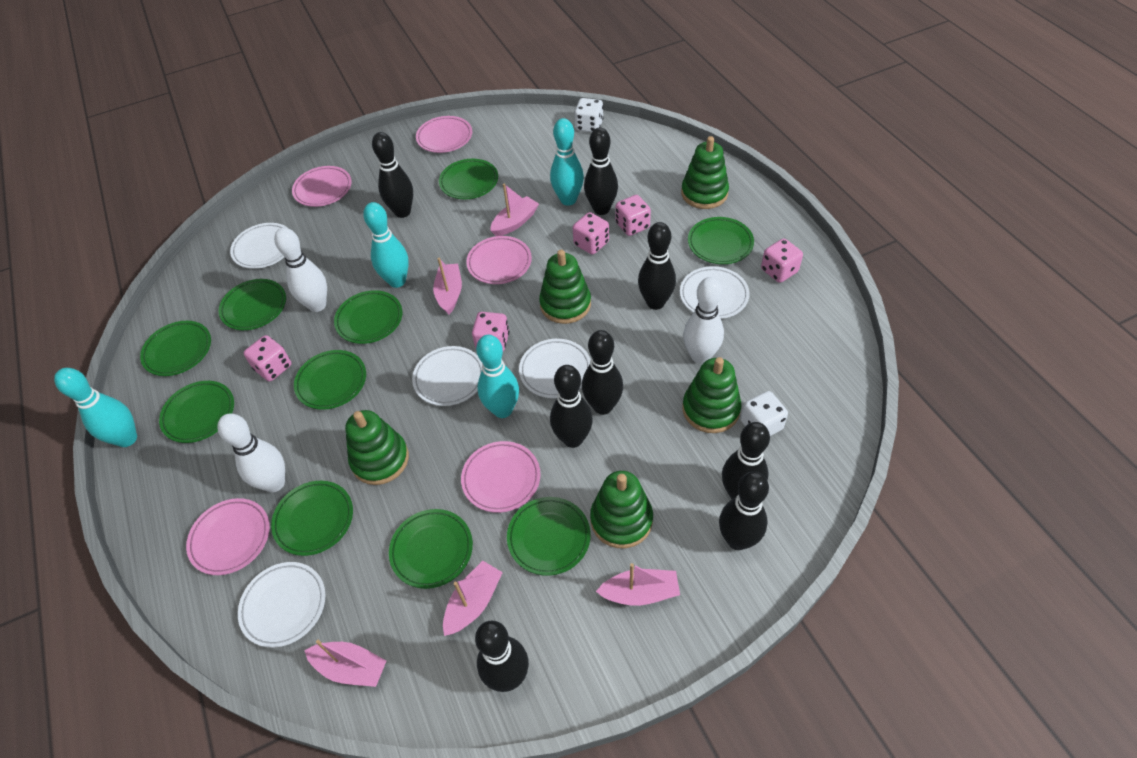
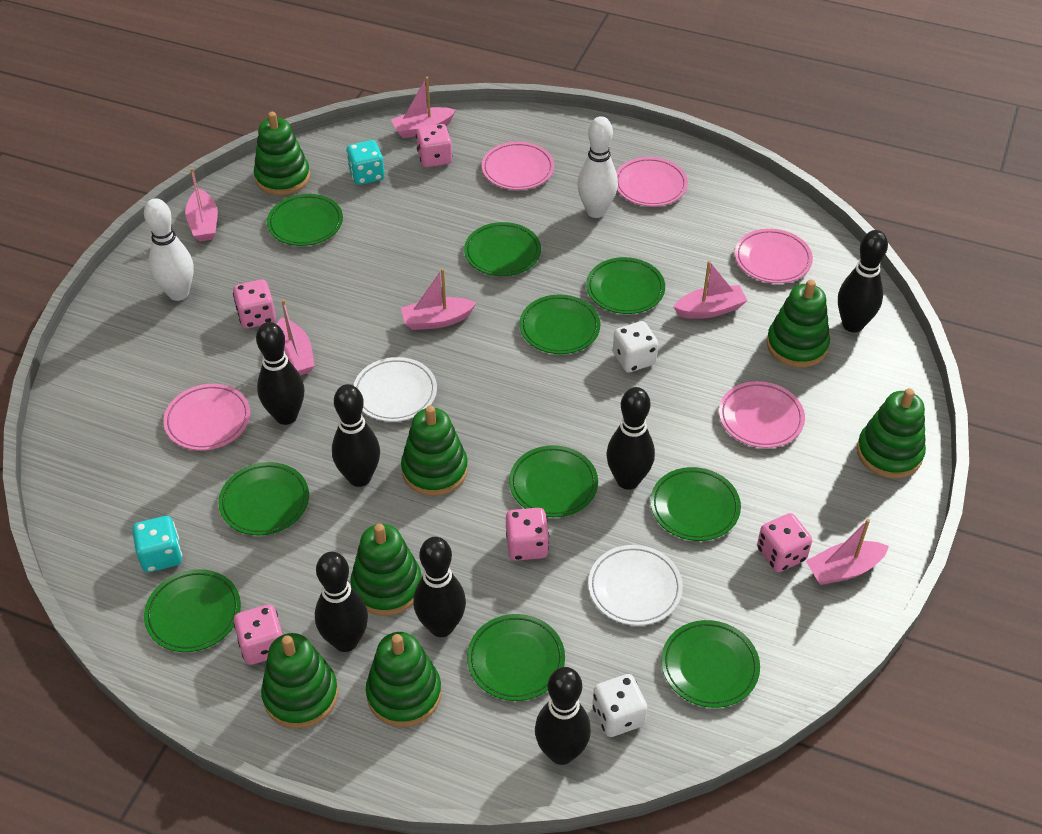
black bowling pin: [372,132,413,218] [475,621,529,692] [550,365,593,448] [582,330,623,415] [584,127,618,215] [638,222,676,310] [719,471,769,550] [722,422,770,499] = 8 -> [256,322,304,425] [315,552,368,652] [332,384,380,487] [413,537,466,637] [535,667,591,765] [606,387,655,490] [838,230,888,333] = 7
green stacking toy: [345,410,409,485] [539,250,591,324] [590,471,653,548] [681,136,729,209] [683,357,741,433] = 5 -> [254,112,310,195] [261,633,338,729] [350,524,422,616] [366,632,442,727] [401,406,468,496] [766,280,830,368] [857,388,926,479] = 7
pink boat: [304,640,387,687] [433,258,462,314] [443,561,503,636] [490,183,539,236] [596,563,680,606] = 5 -> [185,168,218,241] [277,299,315,375] [391,77,456,138] [401,268,476,330] [673,261,748,319] [806,519,889,585] = 6
turquoise bowling pin: [54,368,137,447] [363,202,409,288] [476,335,519,418] [550,118,584,206] = 4 -> none = 0
turquoise dice: none = 0 -> [132,516,182,572] [346,140,385,185] = 2
white bowling pin: [217,413,285,492] [274,227,327,312] [683,277,724,364] = 3 -> [144,198,194,301] [577,116,618,218] = 2
white plate: [230,223,288,269] [238,562,325,648] [412,346,482,406] [519,339,591,398] [680,266,750,319] = 5 -> [353,357,437,422] [588,545,683,626] = 2

